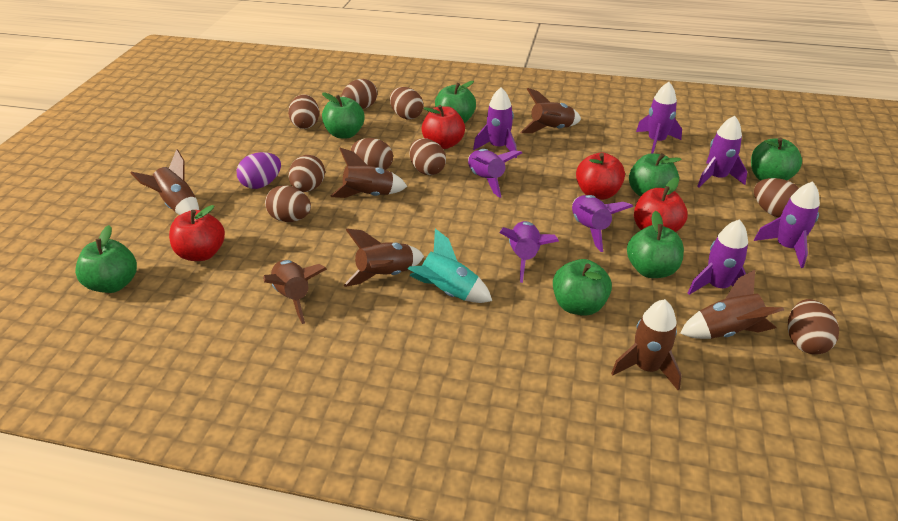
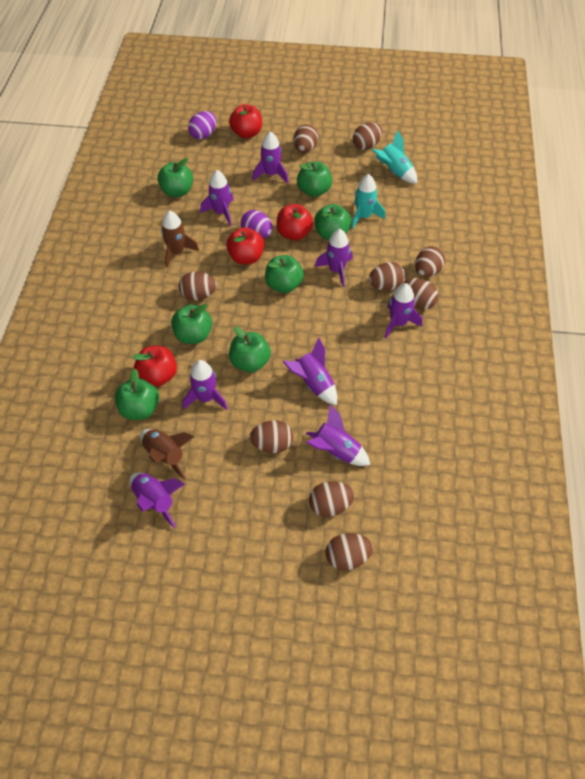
brown rocket: [131,149,199,215] [263,260,327,324] [331,148,408,198] [344,229,424,287] [521,88,581,133] [611,299,682,390] [680,270,784,339] = 7 -> [140,429,194,480] [161,210,199,268] = 2
purple egg: [237,152,281,189] = 1 -> [188,111,216,140] [241,210,273,238] = 2
turquoise rocket: [408,228,492,303] = 1 -> [351,174,385,229] [372,130,417,184] = 2

